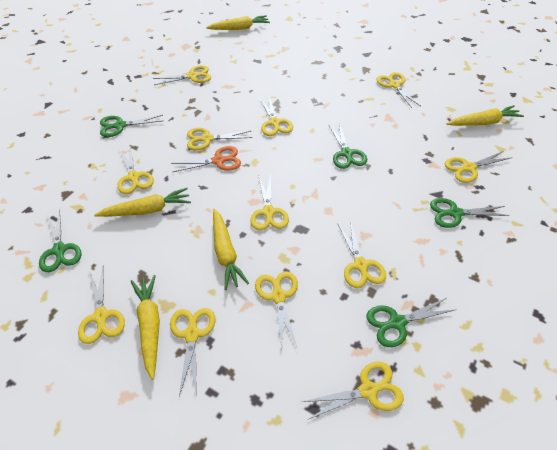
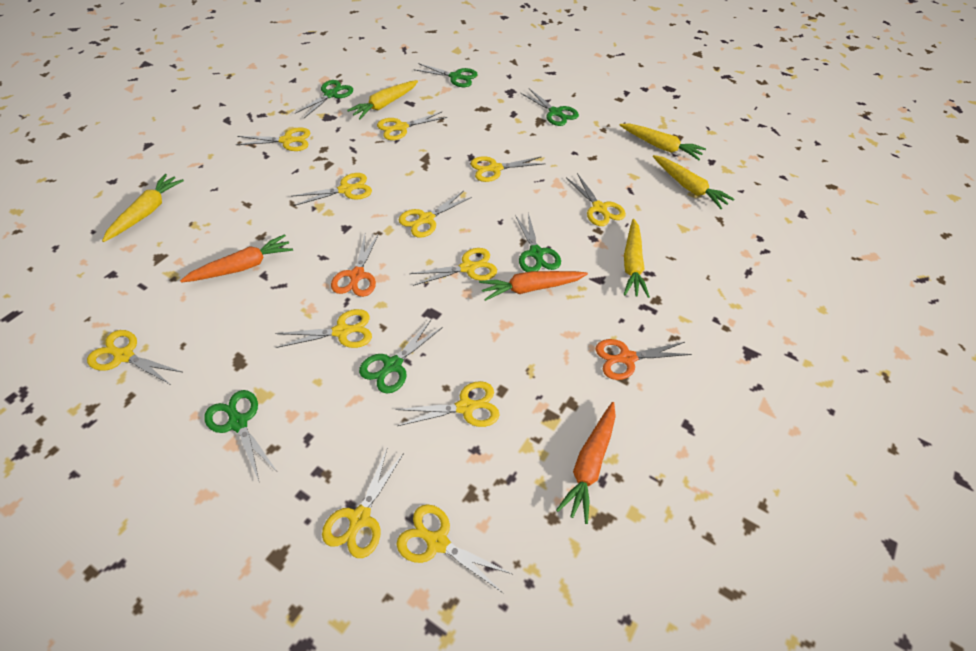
green scissors: [39,209,82,272] [100,115,163,137] [329,123,367,169] [367,298,454,347] [430,198,510,228] = 5 -> [204,390,277,481] [295,80,353,118] [359,320,443,394] [414,63,478,87] [515,213,561,272] [520,89,579,126] = 6
orange carrot: none = 0 -> [180,234,293,283] [479,271,588,301] [556,402,616,524] = 3
orange scissors: [171,146,241,172] = 1 -> [331,233,379,297] [595,339,692,380] = 2

